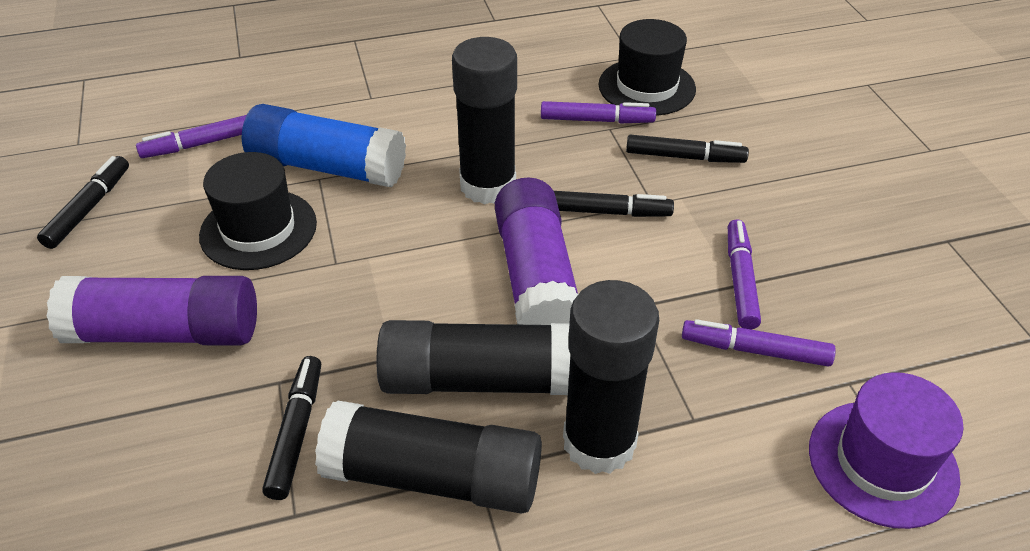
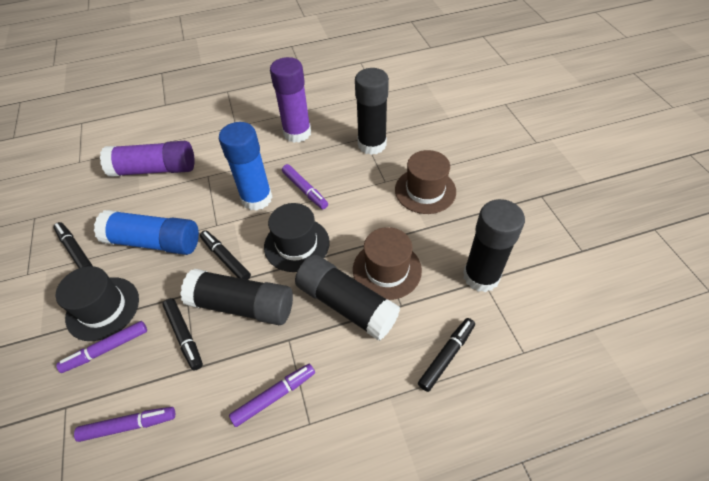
blue glue stick: [242,104,406,187] = 1 -> [94,210,199,255] [219,122,272,211] = 2
brown hat: none = 0 -> [353,227,422,300] [395,150,456,214] = 2
purple hat: [809,372,964,529] = 1 -> none = 0

